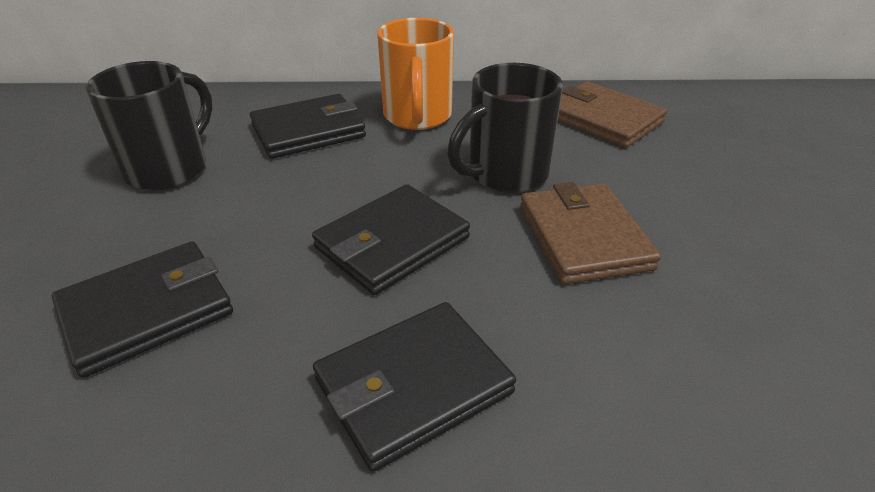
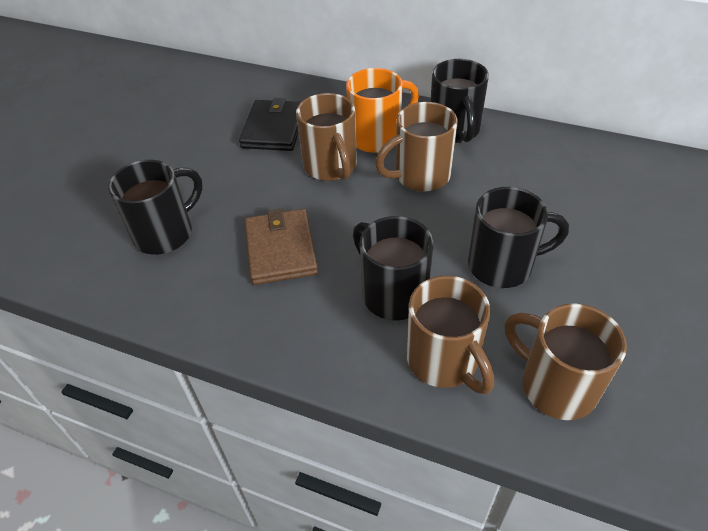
black mug: [85,61,212,191] [447,63,563,193] = 2 -> [108,160,202,255] [353,216,434,320] [430,59,489,143] [468,187,569,288] = 4
black wallet: [52,241,233,378] [250,94,366,159] [312,184,470,295] [313,302,516,472] = 4 -> [239,98,301,151] = 1
brown mug: none = 0 -> [296,93,357,181] [375,102,458,192] [407,276,494,394] [504,304,627,420] = 4
brown wallet: [520,182,661,284] [558,81,667,148] = 2 -> [245,209,318,285] = 1

